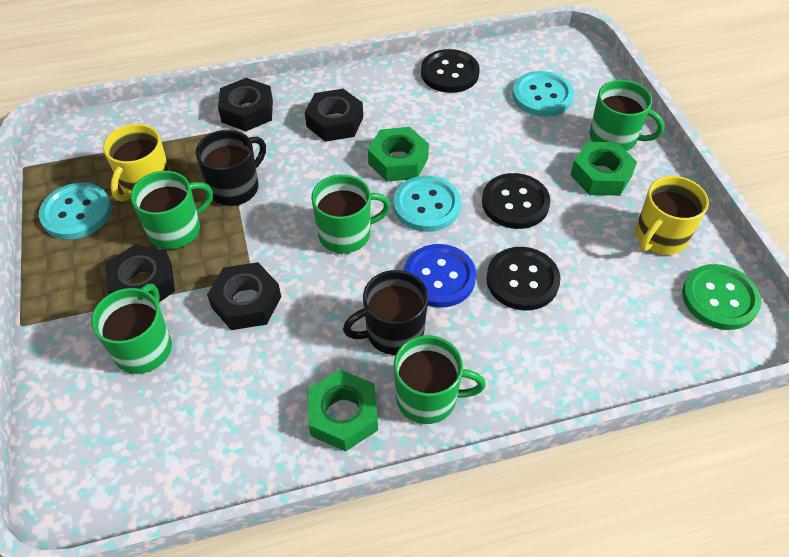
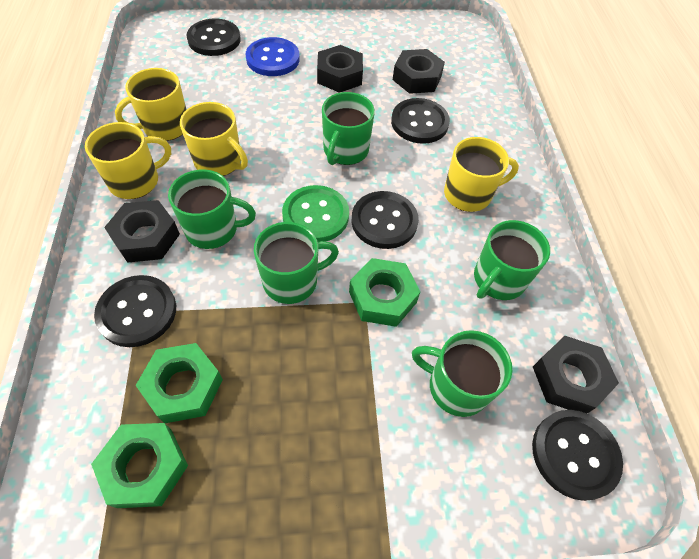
black button: [421,49,480,93] [482,173,550,229] [486,247,561,311] = 3 -> [94,275,176,347] [186,19,240,56] [352,191,419,249] [391,98,450,144] [532,410,623,501] = 5
black mug: [196,130,266,206] [343,270,428,355] = 2 -> none = 0
turquoise button: [39,183,111,239] [393,176,461,232] [512,71,574,117] = 3 -> none = 0
yellow mug: [103,124,170,202] [636,176,709,255] = 2 -> [85,122,171,199] [115,68,186,141] [180,102,248,176] [444,137,519,212] = 4

